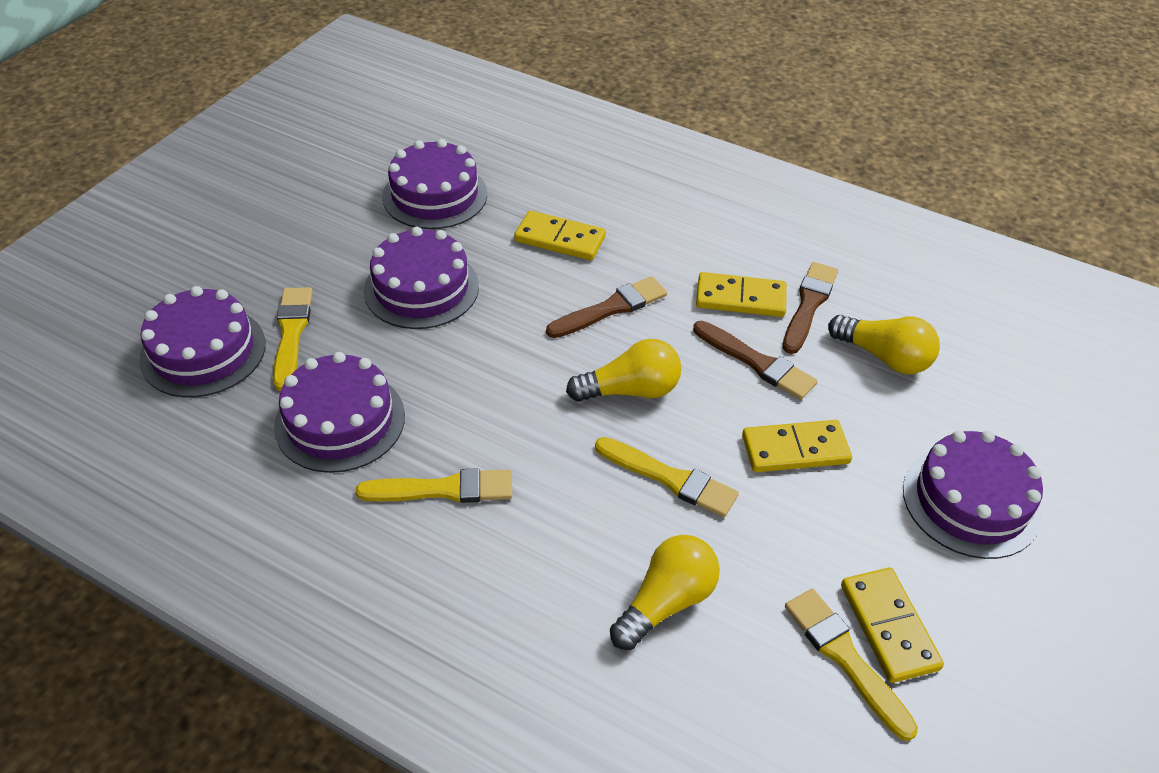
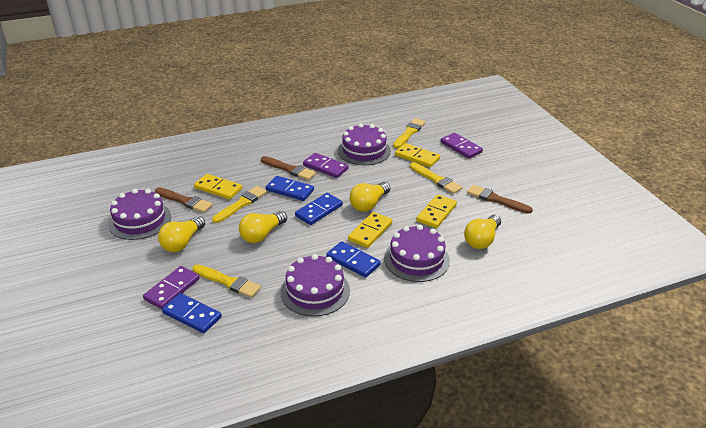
blue domino: none = 0 -> [162,293,222,333] [266,176,314,201] [295,193,343,225] [326,241,381,278] = 4
purple cake: [139,286,266,397] [274,352,405,473] [364,227,479,329] [382,139,487,229] [903,430,1043,559] = 5 -> [108,189,171,240] [281,254,350,317] [338,123,391,165] [384,225,450,282] = 4
purple domino: none = 0 -> [143,266,200,309] [303,153,348,178] [441,133,483,159] = 3
yellow light bulb: [566,339,682,402] [610,535,720,650] [828,315,940,375] = 3 -> [158,216,205,252] [239,211,287,243] [350,182,390,212] [464,215,501,249] = 4

